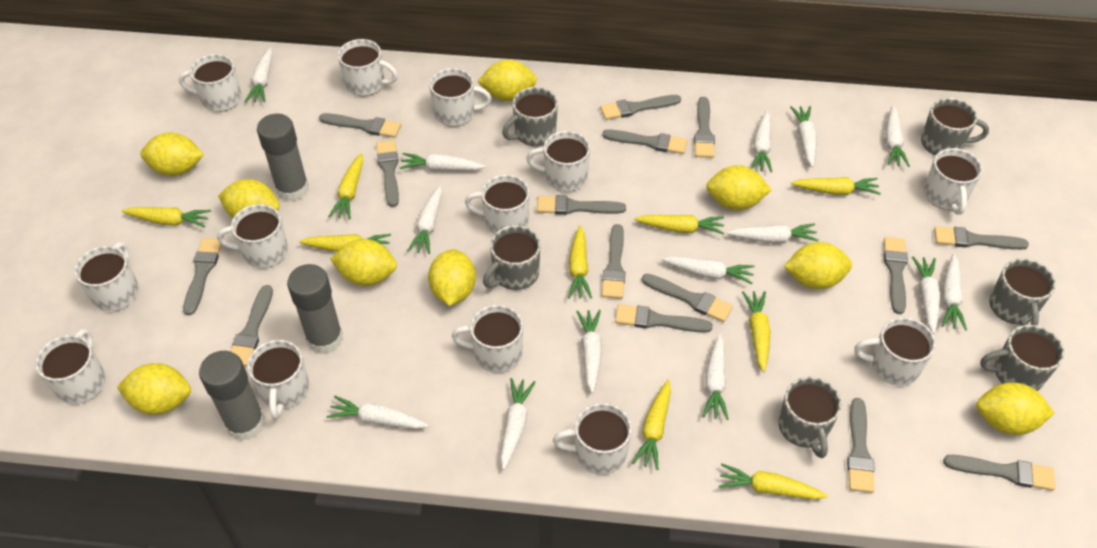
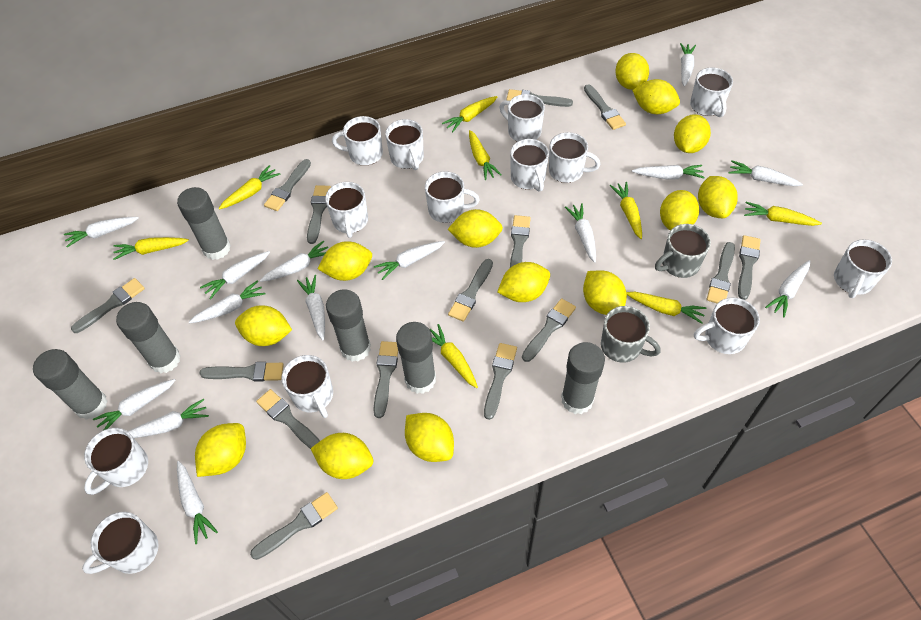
grey glue stick: [199,351,265,441] [257,114,309,202] [287,264,343,354] = 3 -> [33,349,108,420] [116,302,181,374] [177,187,231,260] [326,289,371,362] [396,322,436,394] [561,342,605,414] = 6
grey mug: [483,225,540,290] [502,87,558,146] [778,376,842,458] [921,98,989,156] [980,325,1065,391] [989,258,1056,326] = 6 -> [601,306,661,363] [655,224,711,278] = 2
yellow carrot: [122,207,211,228] [299,234,391,252] [328,153,363,219] [568,225,592,299] [632,380,671,470] [635,215,724,235] [719,464,828,499] [742,291,771,372] [791,177,881,195] = 9 -> [113,237,189,260] [218,165,281,210] [430,324,478,388] [442,96,497,132] [469,130,501,180] [610,182,642,239] [626,292,706,324] [744,202,822,226] = 8
yellow lemon: [117,363,191,415] [141,132,204,176] [218,179,280,218] [330,239,397,286] [428,249,476,306] [477,60,537,101] [706,165,771,210] [784,242,852,289] [976,383,1054,435] = 9 -> [195,423,246,477] [235,305,292,346] [311,433,373,479] [318,241,372,281] [405,413,454,462] [448,209,503,248] [497,262,550,302] [583,270,627,315] [615,53,649,90] [632,79,680,114] [660,190,699,231] [674,114,711,153] [698,176,738,218] = 13

